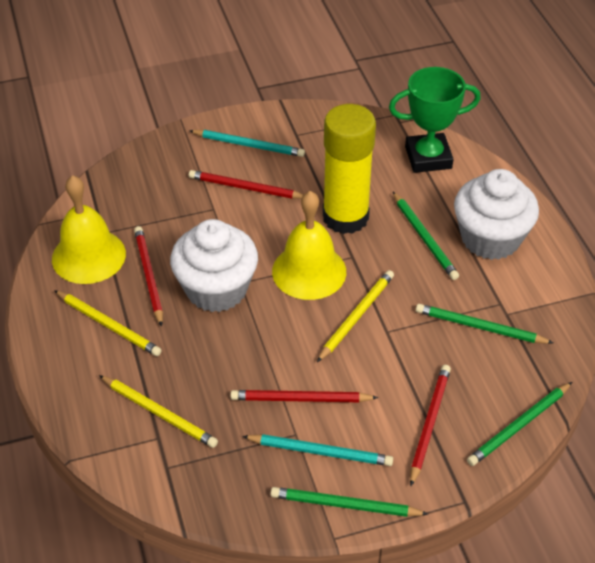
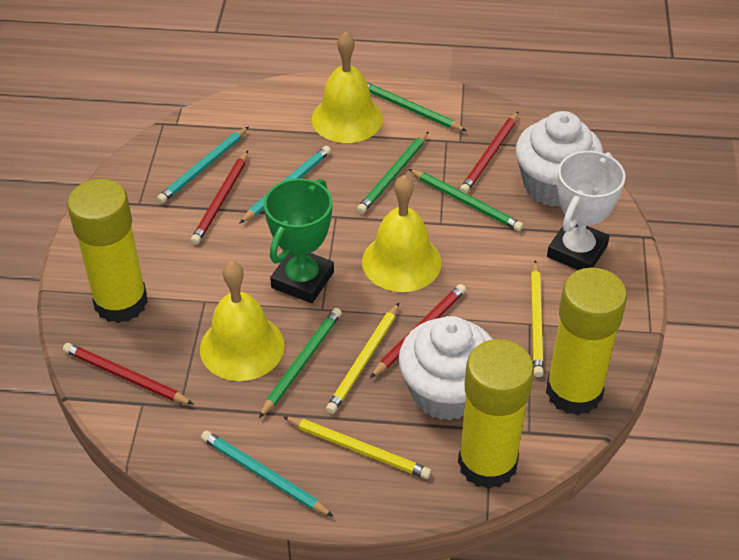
turquoise pencil: [189,130,305,157] [242,434,393,466] = 2 -> [157,126,249,203] [201,431,334,517] [239,146,331,224] = 3
white trophy: none = 0 -> [547,151,626,270] = 1
yellow bell: [52,175,126,284] [272,191,346,300] = 2 -> [200,261,285,381] [312,31,383,143] [362,175,442,292] = 3
yellow glue stick: [323,104,376,234] = 1 -> [67,179,148,323] [458,339,534,489] [546,267,627,415] = 3

